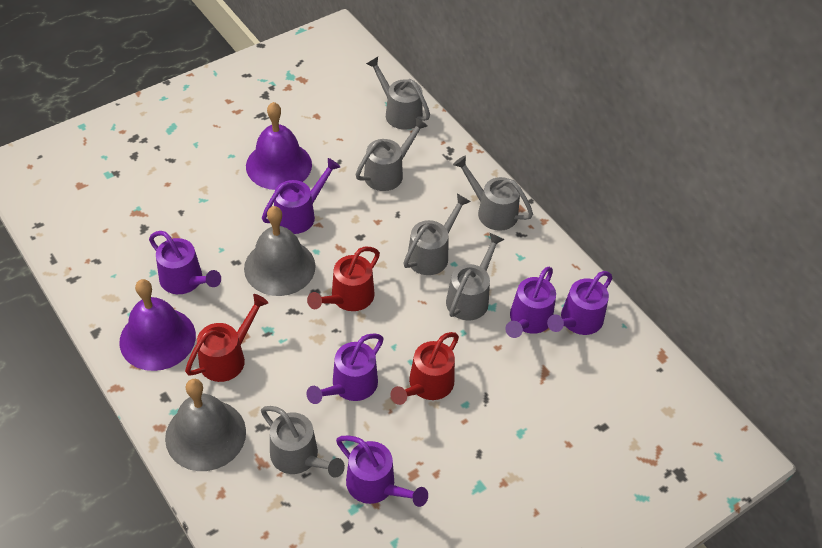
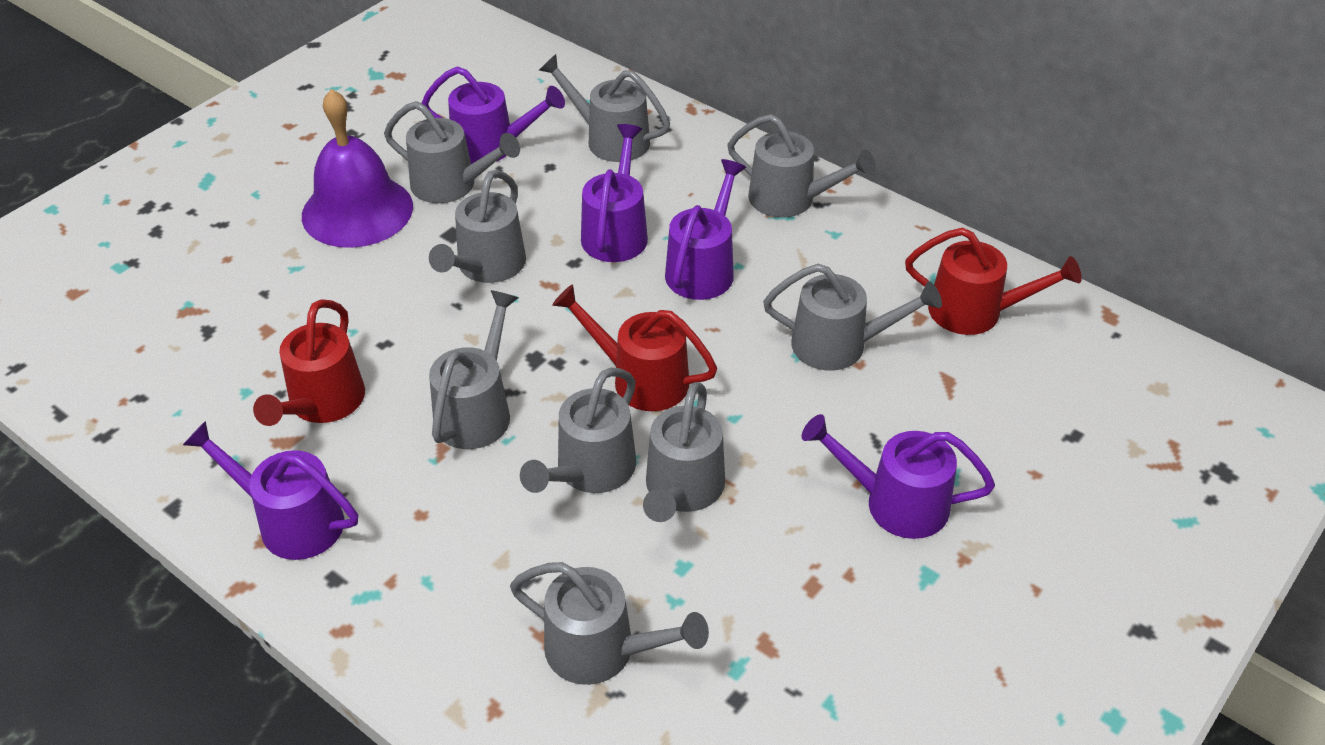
grey bell: [165,379,246,471] [244,206,316,296] = 2 -> none = 0
grey watering can: [261,406,345,478] [355,117,428,191] [366,57,430,130] [403,194,471,275] [446,233,505,320] [453,156,533,231] = 6 -> [384,101,520,203] [429,170,526,283] [429,290,518,449] [510,562,709,685] [520,367,636,493] [539,54,670,162] [643,382,725,522] [727,114,876,218] [763,264,942,371] = 9
purple bell: [119,279,196,371] [246,102,312,190] = 2 -> [302,89,413,248] = 1
purple watering can: [149,231,221,294] [262,158,340,234] [307,333,384,404] [336,436,428,507] [505,267,556,338] [547,271,612,335] = 6 -> [183,421,358,560] [421,66,565,164] [581,124,648,262] [665,159,746,300] [801,414,995,539] = 5

